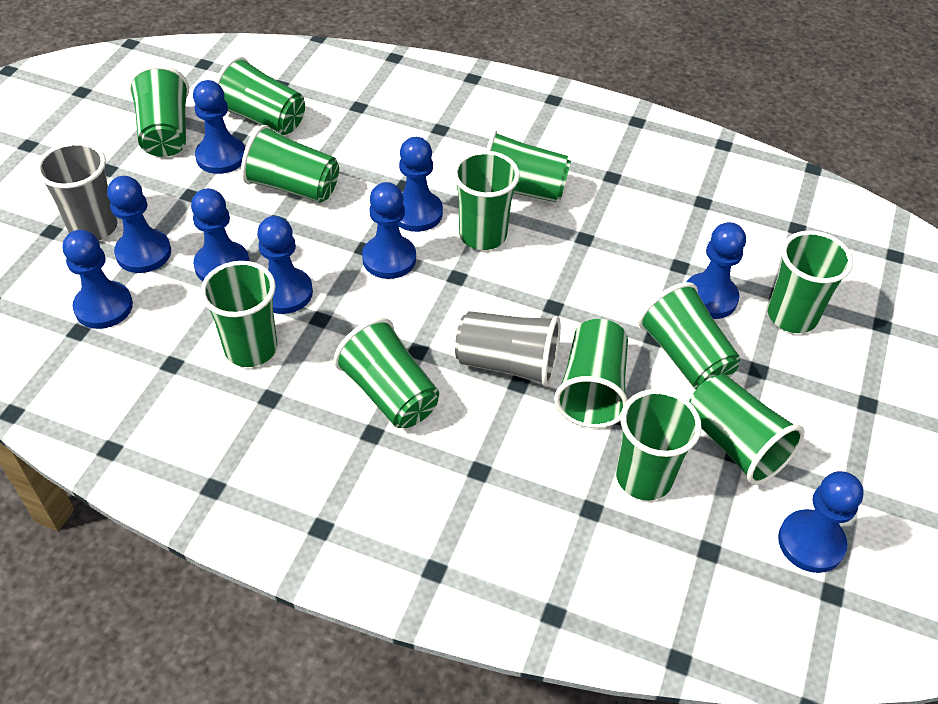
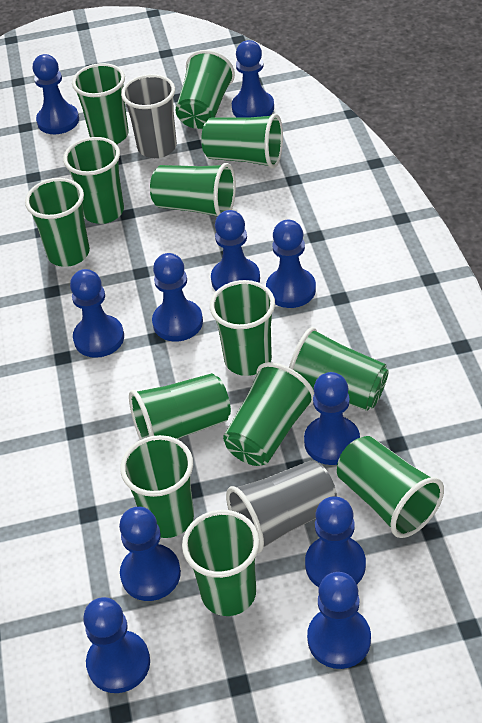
blue pawn: [63,230,133,329] [107,176,171,273] [191,188,250,281] [193,80,245,174] [257,216,313,314] [362,182,416,279] [398,137,443,232] [687,222,746,319] [778,471,864,573] = 9 -> [33,54,79,134] [70,269,124,358] [83,597,150,693] [119,507,181,601] [152,253,203,342] [211,210,260,291] [232,40,274,118] [266,220,316,308] [304,372,360,465] [305,496,366,587] [307,572,371,669] = 11
green cup: [129,65,189,157] [200,261,277,367] [215,56,305,135] [241,125,339,203] [334,318,439,428] [453,151,520,250] [486,130,571,202] [554,319,628,428] [616,389,702,501] [638,282,740,389] [689,374,805,485] [768,231,853,333] = 12 -> [25,178,90,267] [63,137,124,224] [72,63,129,144] [120,435,194,538] [129,373,231,440] [150,163,236,216] [175,50,235,129] [182,510,260,616] [201,113,283,168] [210,280,275,376] [223,362,314,466] [289,327,389,411] [337,436,444,538] = 13

